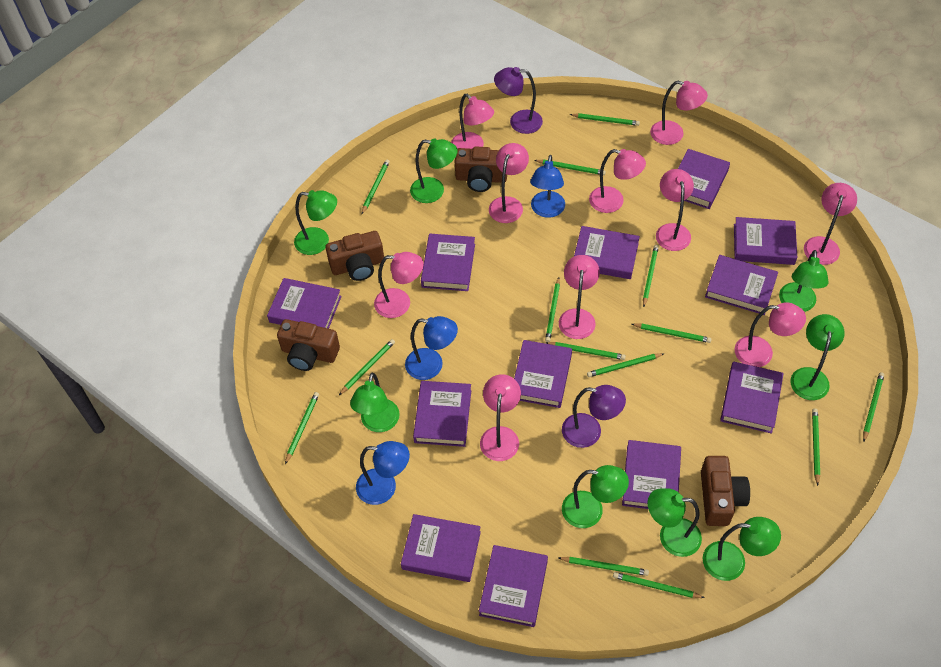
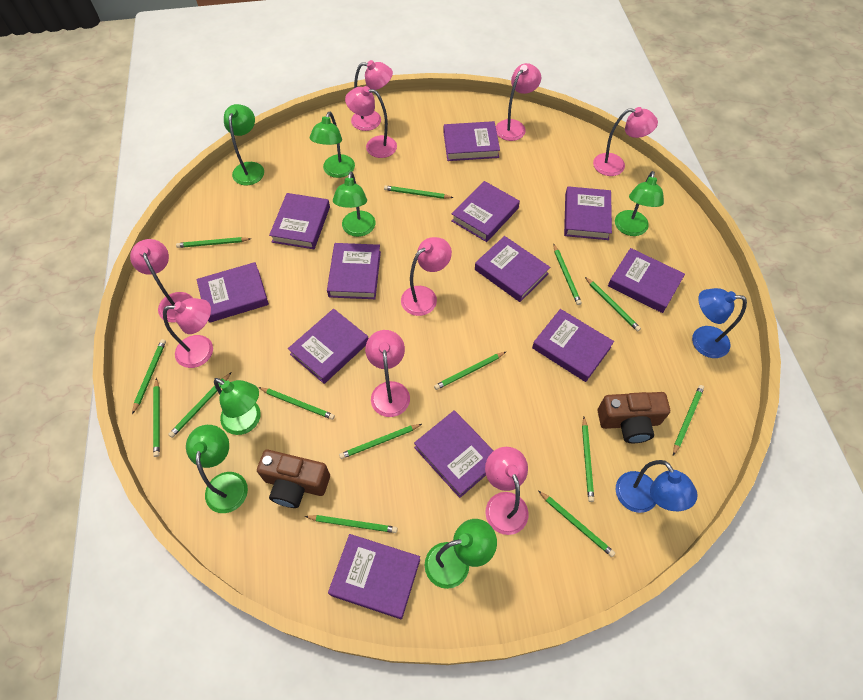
blue lamp: [356,441,410,505] [405,316,458,380] [530,155,565,218] = 3 -> [616,460,698,513] [692,288,747,358] = 2
brown camera: [277,319,340,371] [325,231,384,281] [455,146,507,192] [701,456,750,526] = 4 -> [257,450,330,508] [598,392,670,443] = 2
green lamp: [294,190,337,255] [350,373,400,432] [410,138,458,203] [562,465,629,528] [648,488,702,557] [703,517,781,581] [779,250,829,312] [790,314,845,400] = 8 -> [186,425,248,513] [214,378,261,435] [224,104,264,185] [310,112,355,178] [333,172,375,237] [425,519,497,589] [615,171,664,236] = 7
pink lamp: [374,252,424,318] [451,94,494,149] [480,374,521,461] [489,143,529,223] [559,255,600,339] [589,149,646,213] [650,81,708,145] [656,169,694,251] [735,302,806,367] [804,183,857,265] = 10 -> [130,239,193,322] [163,298,213,368] [345,86,397,158] [351,60,393,131] [365,330,410,417] [401,237,452,316] [485,447,529,535] [496,63,541,141] [593,107,658,176] = 9
purple lamp: [494,67,543,134] [562,385,626,448] = 2 -> none = 0

